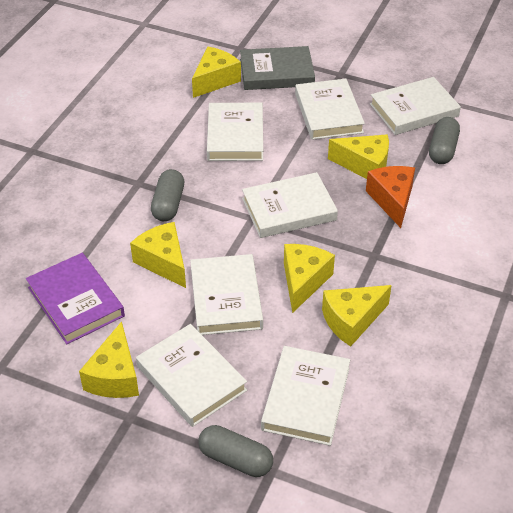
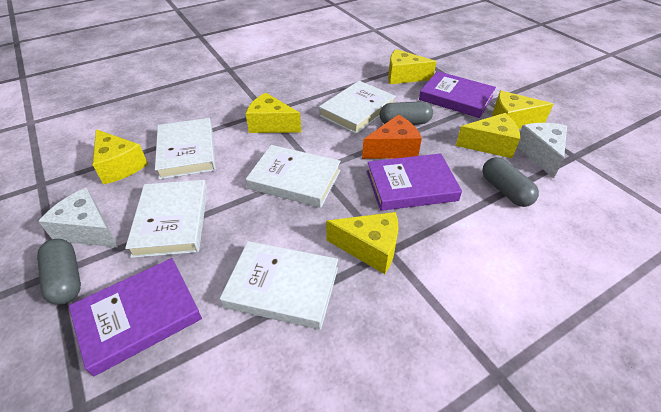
grey book: [240,46,315,90] = 1 -> none = 0
purple book: [26,253,125,344] = 1 -> [69,258,202,377] [367,153,462,211] [419,71,496,118] = 3
white book: [136,324,247,427] [190,254,263,335] [207,103,263,161] [242,172,338,238] [261,346,350,446] [295,79,365,140] [370,77,461,135] = 7 -> [125,180,208,258] [155,118,216,179] [220,241,338,330] [246,145,341,208] [319,81,396,134] = 5
white cheese: none = 0 -> [38,188,118,248] [517,123,567,179] = 2

